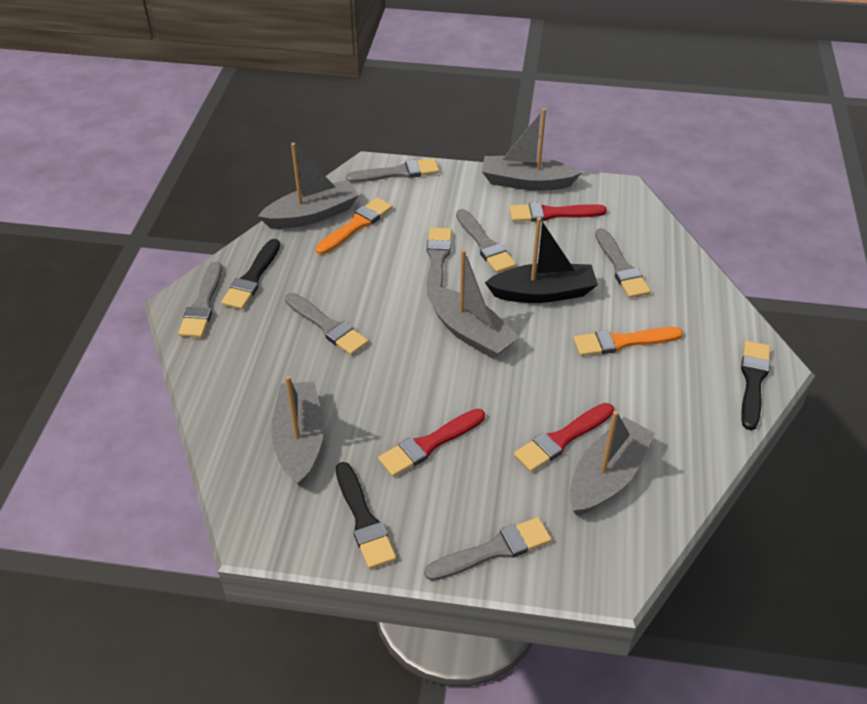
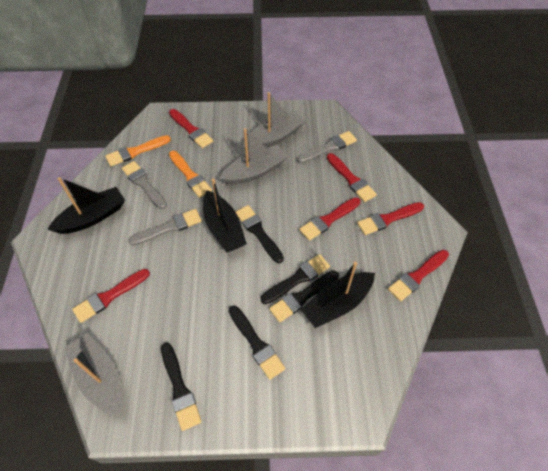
black boat: [485,217,598,303] = 1 -> [47,177,125,234] [203,179,247,253] [301,261,375,328] = 3
black brush: [221,239,280,310] [336,462,396,569] [741,341,770,430] = 3 -> [161,342,201,431] [229,306,285,380] [236,205,284,263] [261,254,330,304] [269,270,339,322] = 5
grey boat: [258,143,359,229] [271,376,324,487] [427,249,520,359] [482,108,582,191] [570,411,655,516] = 5 -> [64,333,123,416] [219,128,287,185] [244,92,305,148] = 3
grey brush: [178,262,222,338] [285,293,368,355] [346,158,439,183] [424,517,552,581] [427,228,452,296] [456,209,516,273] [595,228,651,298] = 7 -> [122,161,167,209] [128,209,202,245] [297,131,357,163] = 3
red brush: [378,409,485,477] [509,202,607,222] [514,403,614,472] = 3 -> [72,269,150,323] [169,109,213,148] [299,197,360,241] [327,153,377,202] [357,202,424,235] [388,250,449,301] = 6

